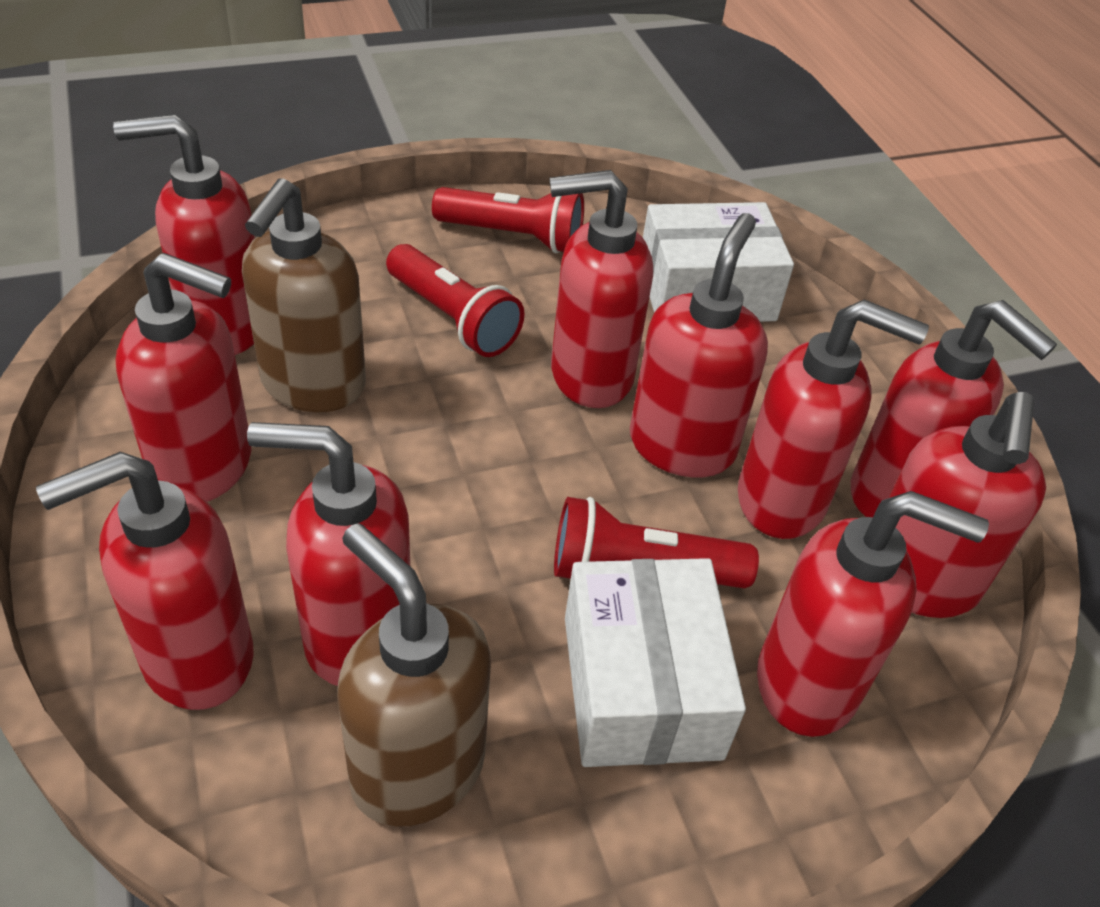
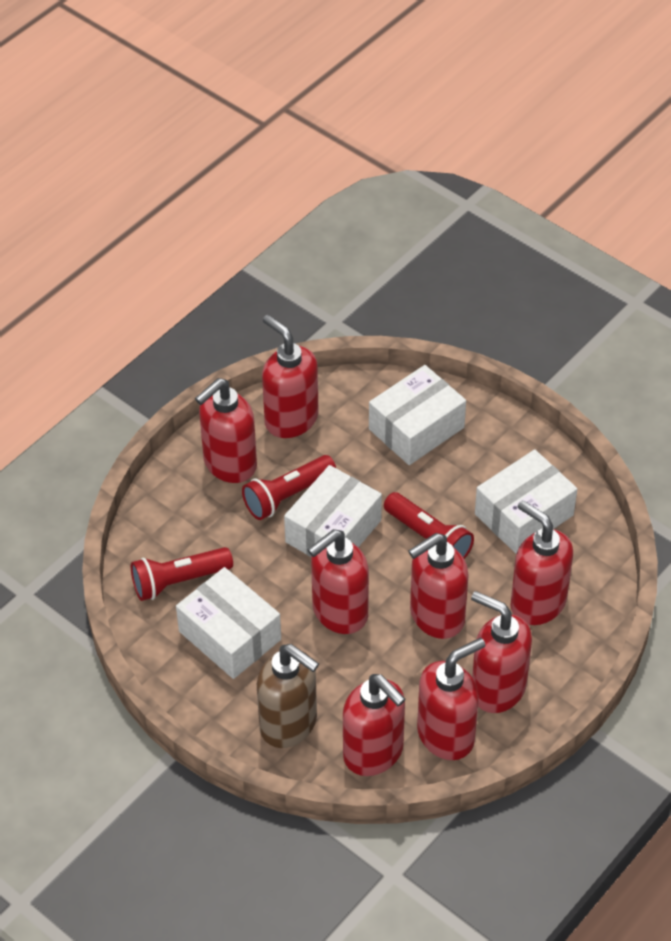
brown soap dispenser: [242,178,366,412] [337,523,491,827] = 2 -> [257,644,319,748] = 1
red soap dispenser: [36,452,254,710] [113,114,255,355] [116,253,251,502] [247,422,410,686] [550,170,653,408] [630,213,768,477] [738,300,929,539] [757,491,989,737] [851,300,1057,517] [889,392,1046,618] = 10 -> [195,378,257,483] [262,315,319,438] [308,529,369,634] [343,674,405,776] [408,533,469,639] [417,638,485,760] [471,591,532,713] [510,500,573,625] = 8
white box: [565,558,746,767] [643,202,794,322] = 2 -> [176,567,281,679] [284,465,382,557] [369,365,466,465] [475,450,577,554] = 4

